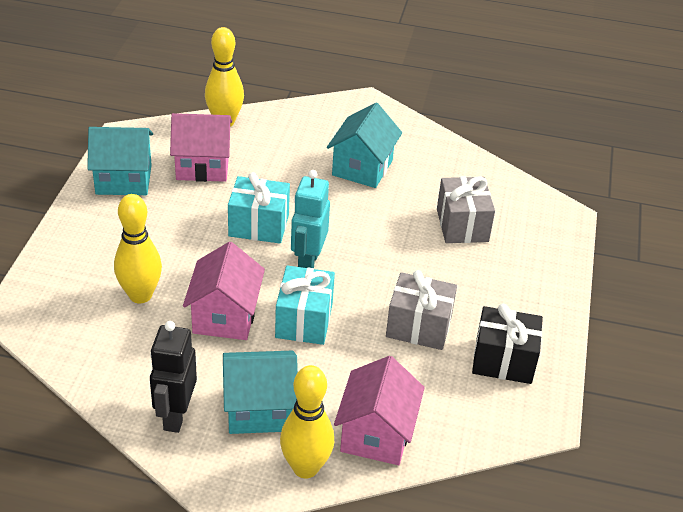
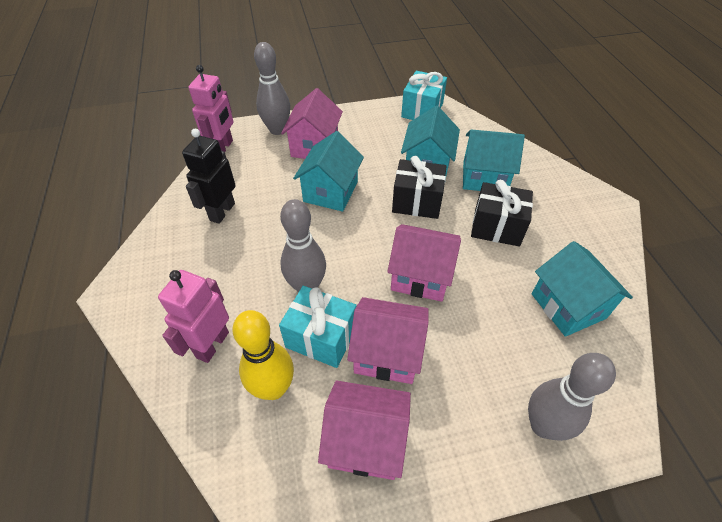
black gift: [472,304,543,384] = 1 -> [392,156,447,219] [471,180,533,247] = 2
grey bowling pin: none = 0 -> [254,42,290,135] [280,199,326,292] [528,353,616,441] = 3
grey gift: [386,270,457,350] [437,176,495,243] = 2 -> none = 0
pink house: [170,113,232,182] [183,242,265,340] [334,356,425,465] = 3 -> [281,88,343,159] [318,381,411,480] [347,297,429,384] [387,224,461,302] = 4
pink robot: none = 0 -> [158,270,229,363] [189,65,233,152] = 2
turquoise house: [87,127,153,195] [223,351,298,434] [327,103,402,188] = 3 -> [293,131,364,212] [401,106,460,181] [463,129,525,191] [532,241,633,337] = 4
turquoise robot: [291,170,330,268] = 1 -> none = 0
yellow bowling pin: [114,194,162,303] [205,27,244,127] [280,365,334,479] = 3 -> [232,310,294,400] = 1

